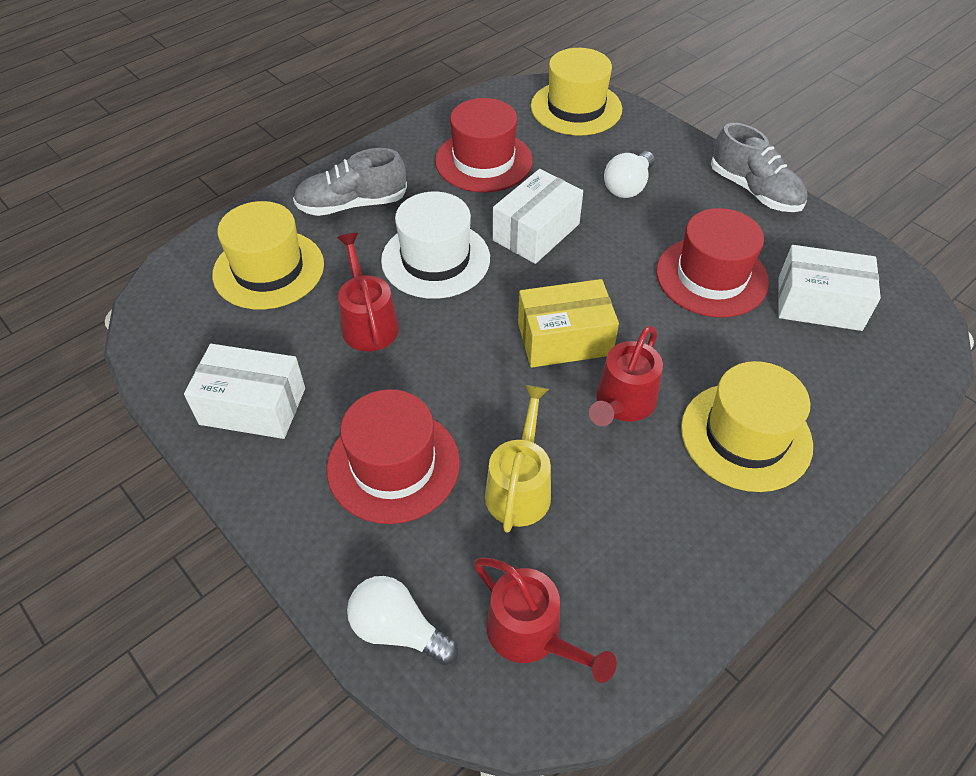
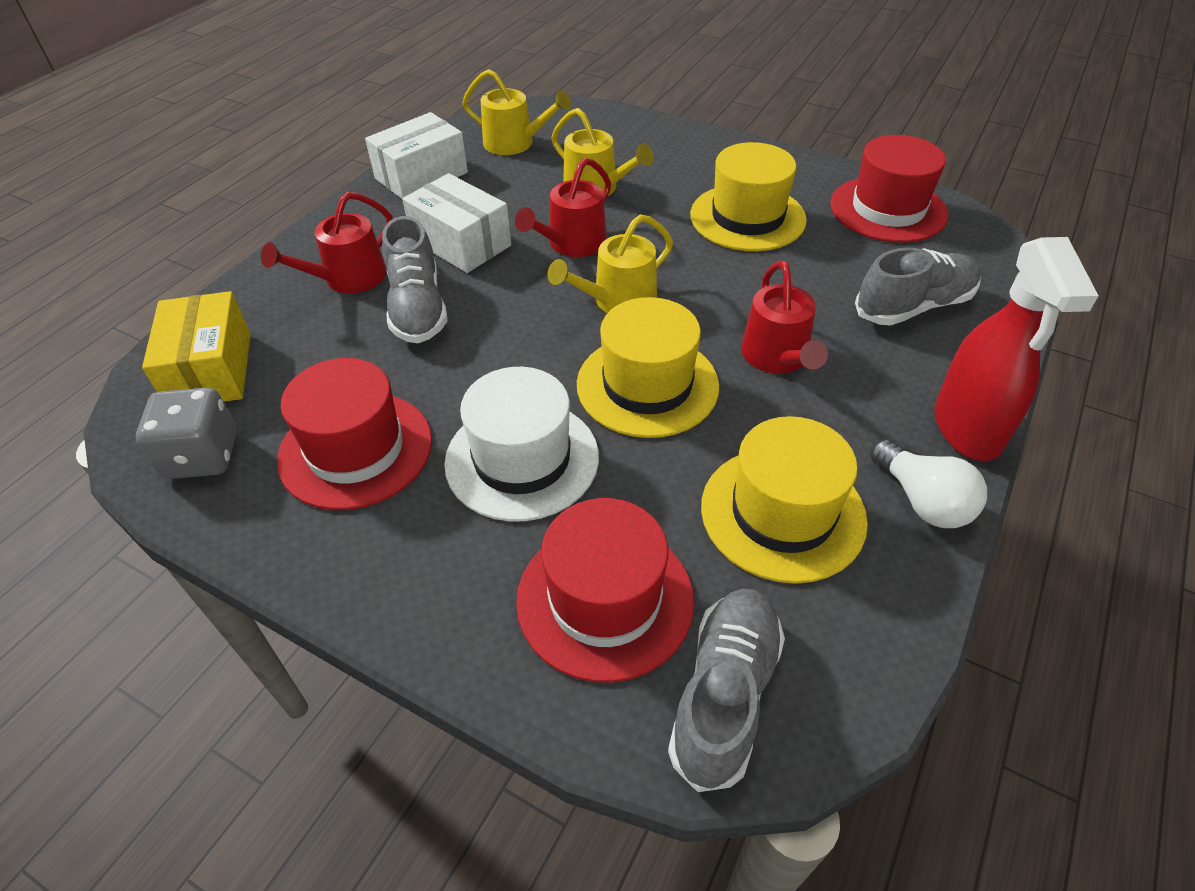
grey dice: none = 0 -> [136,387,236,479] = 1
grey shoe: [293,148,407,216] [711,123,807,212] = 2 -> [382,216,448,343] [668,589,785,792] [855,248,981,325] = 3
red spray bottle: none = 0 -> [934,237,1099,461] = 1
white box: [184,344,305,439] [493,169,583,264] [778,245,881,331] = 3 -> [365,112,468,199] [402,173,511,273] = 2
white light bulb: [347,576,458,665] [604,151,655,198] = 2 -> [870,439,987,528] = 1
yellow watering can: [485,385,551,533] = 1 -> [462,69,571,155] [548,214,673,313] [551,108,654,196] = 3

